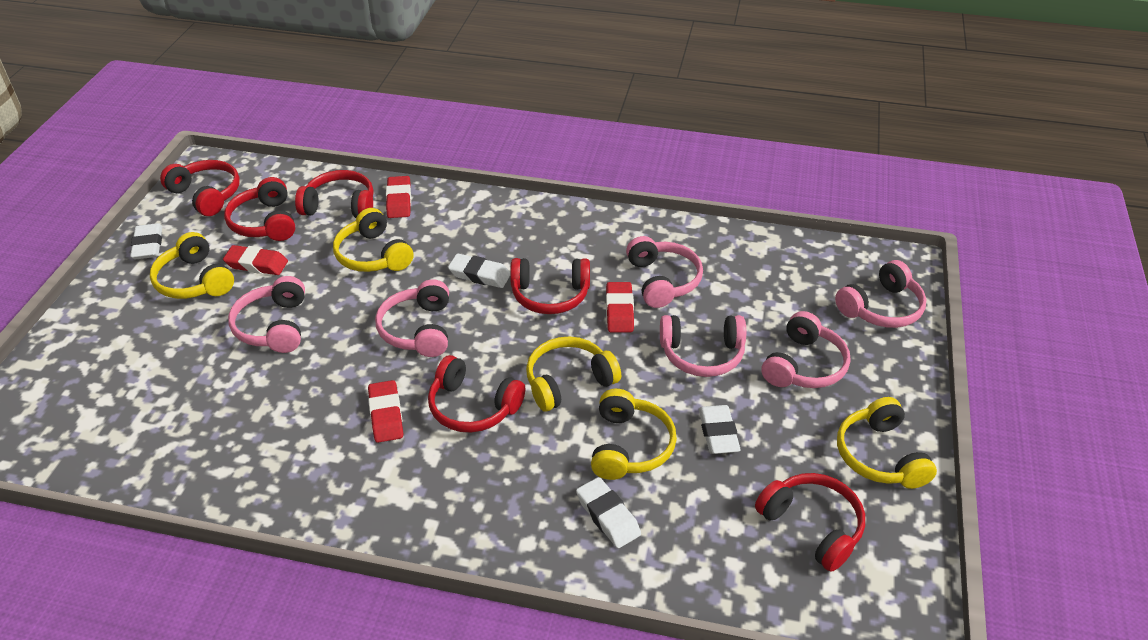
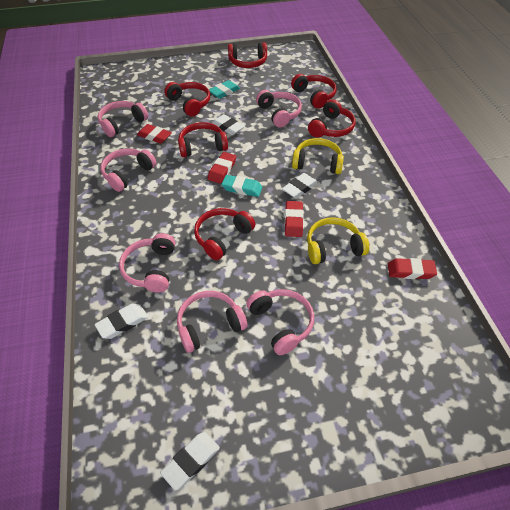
turquoise eraser: none = 0 -> [209,80,240,99] [222,175,262,197] = 2
yellow headphones: [150,232,234,299] [333,208,413,272] [526,337,621,412] [591,389,677,480] [837,397,937,489] = 5 -> [292,138,344,174] [307,217,369,264] = 2

